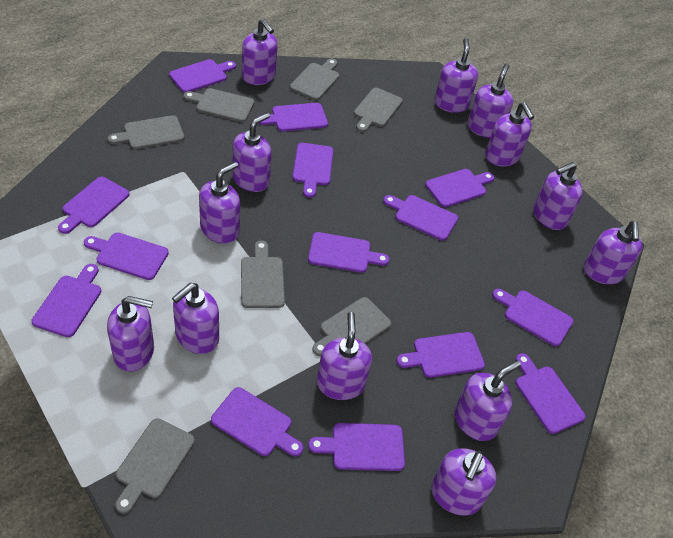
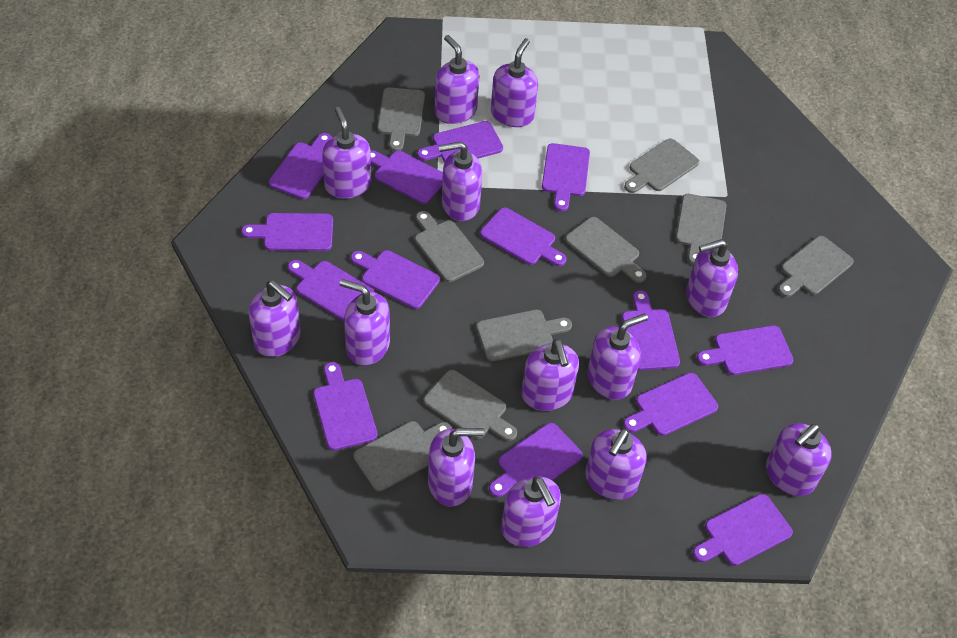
grey cutting board: [108,115,184,149] [115,418,195,514] [183,88,254,122] [241,241,285,308] [290,59,339,100] [312,297,391,356] [354,88,403,132] = 7 -> [353,421,452,492] [377,88,425,151] [415,211,484,282] [424,370,517,441] [476,310,572,361] [565,217,647,283] [624,139,699,193] [676,194,727,265] [778,236,854,297] = 9

